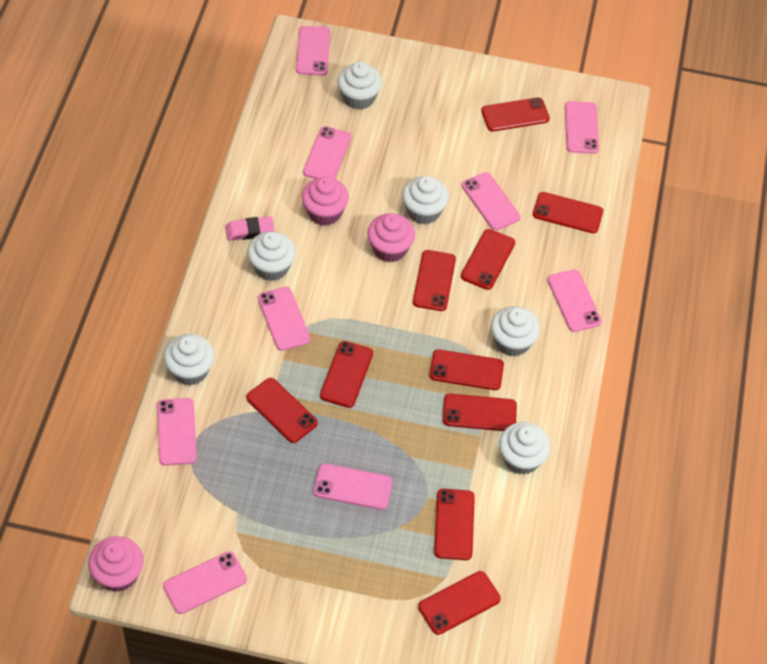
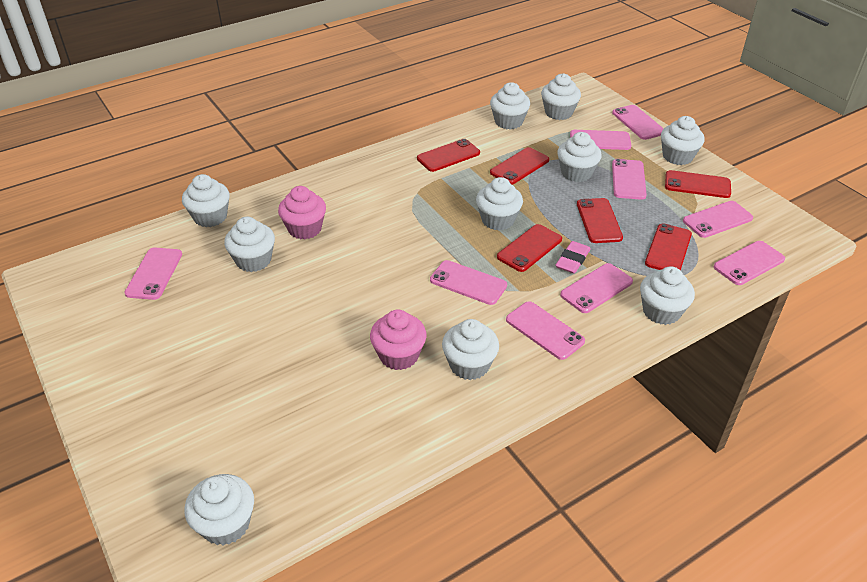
pink cupcake: [88,536,144,592] [302,177,349,226] [367,213,415,262] = 3 -> [278,186,326,239] [370,310,427,370] = 2
red phone: [246,378,318,443] [320,341,373,408] [413,250,456,311] [418,571,501,635] [430,349,504,390] [434,489,475,560] [443,394,517,431] [461,229,515,290] [481,97,550,131] [533,192,603,233] = 10 -> [417,139,480,172] [490,147,549,185] [497,224,562,272] [577,198,623,243] [645,223,692,270] [665,170,731,198] = 6
white cupcake: [164,334,215,385] [247,231,296,281] [337,62,382,110] [402,176,449,224] [491,306,540,357] [499,422,551,475] = 6 -> [182,174,230,227] [184,474,254,545] [224,217,275,272] [442,319,499,380] [476,177,523,230] [490,82,530,130] [541,73,581,120] [557,132,602,182] [640,266,695,325] [661,116,704,165] = 10

